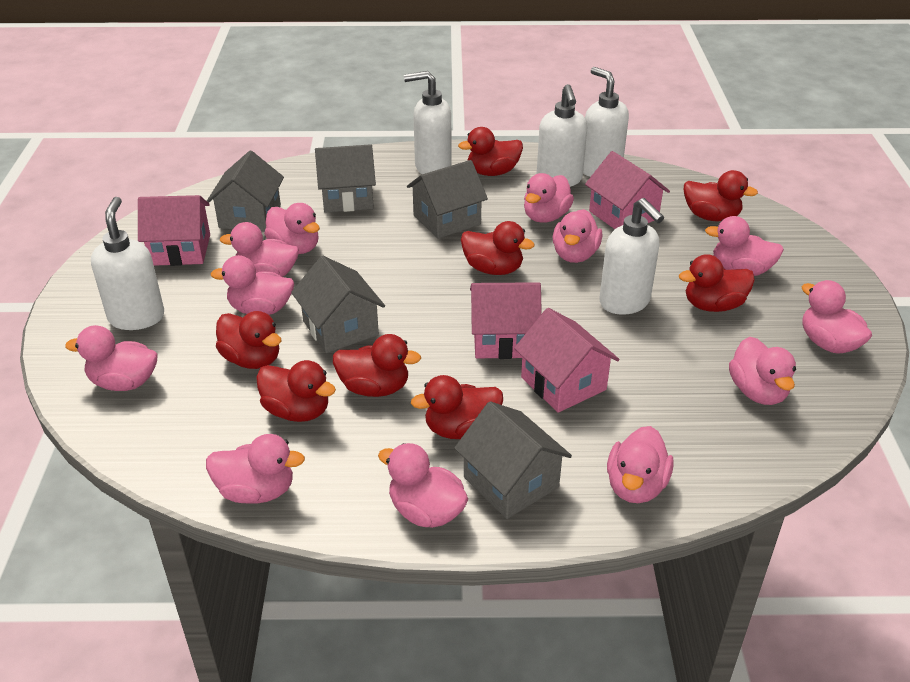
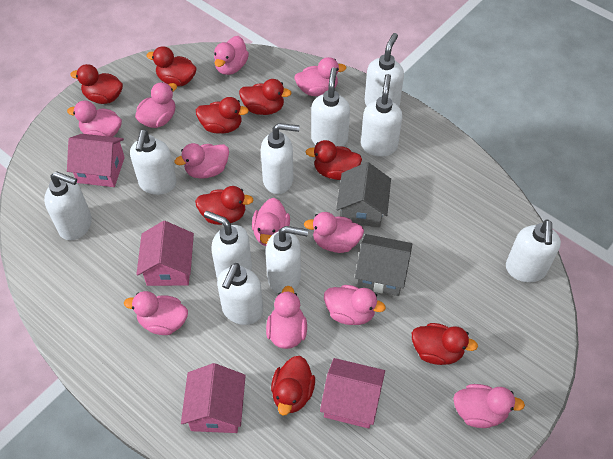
grey house: [207,151,284,232] [291,256,385,353] [315,144,376,213] [407,160,488,239] [454,401,572,519] = 5 -> [336,162,391,227] [355,234,412,296] = 2
pink duck: [65,325,158,391] [206,434,305,504] [210,255,294,315] [220,222,299,277] [264,203,320,254] [378,443,468,528] [524,173,574,223] [553,209,603,263] [607,426,674,503] [705,216,784,276] [729,337,796,405] [802,280,872,354] = 12 -> [67,101,122,137] [124,291,188,335] [135,82,177,128] [175,143,229,179] [214,36,249,75] [252,198,290,246] [266,286,307,349] [294,57,346,96] [304,212,364,253] [324,285,386,325] [453,384,525,428] = 11
white soap dispenser: [91,197,164,330] [404,71,451,174] [537,84,587,187] [583,67,629,177] [599,198,664,315] = 5 -> [44,171,92,241] [130,130,177,195] [204,211,252,280] [217,263,263,325] [261,123,300,194] [265,226,308,293] [311,67,350,147] [361,74,402,157] [365,33,404,107] [506,219,561,282] = 10

